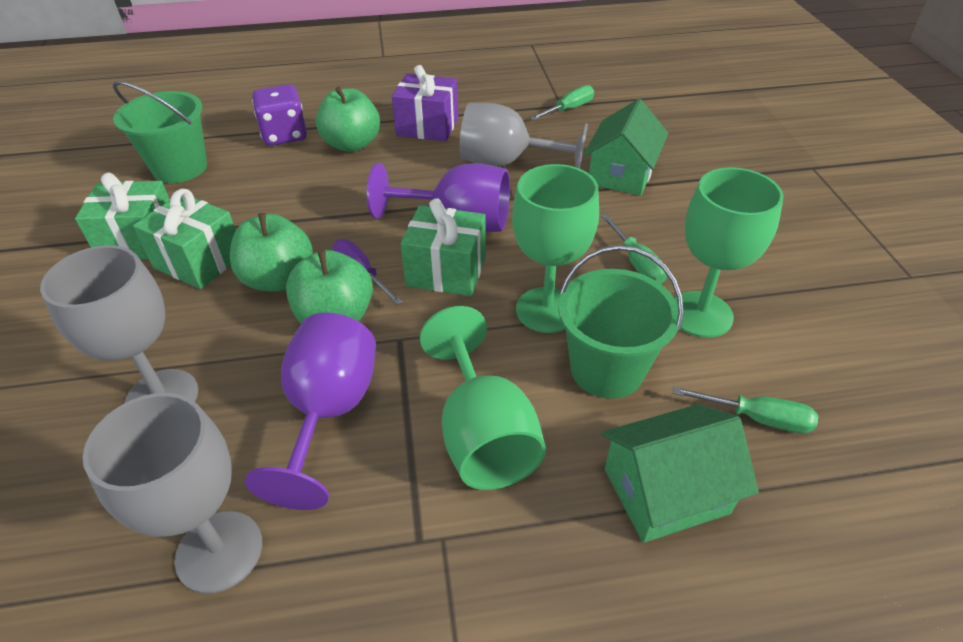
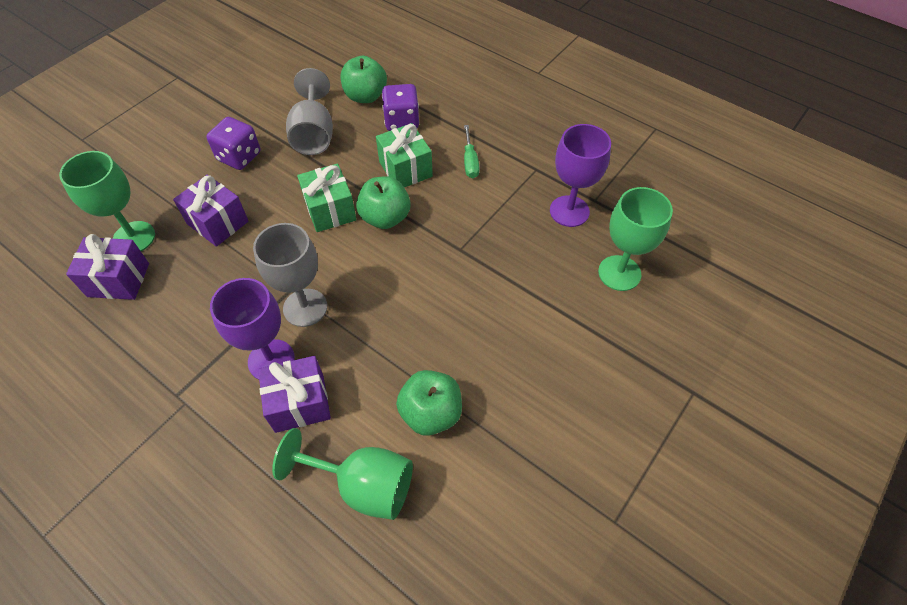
green bucket: [113,81,207,183] [558,245,684,399] = 2 -> none = 0
green gift: [75,173,170,259] [133,189,236,289] [400,198,486,296] = 3 -> [297,163,357,232] [376,123,433,187] = 2
green house: [584,99,668,196] [601,404,759,543] = 2 -> none = 0
green screwdriver: [530,85,594,120] [601,214,667,284] [673,386,819,434] = 3 -> [464,125,480,178] = 1
grey goblet: [40,245,198,404] [83,393,262,593] [459,103,588,169] = 3 -> [253,223,327,327] [286,68,333,155] = 2
purple dice: [252,84,307,146] = 1 -> [206,117,260,170] [382,84,419,131] = 2
purple gift: [392,65,459,141] = 1 -> [66,234,149,300] [173,175,248,247] [258,356,331,433] = 3
purple screwdriver: [332,239,403,305] = 1 -> none = 0

